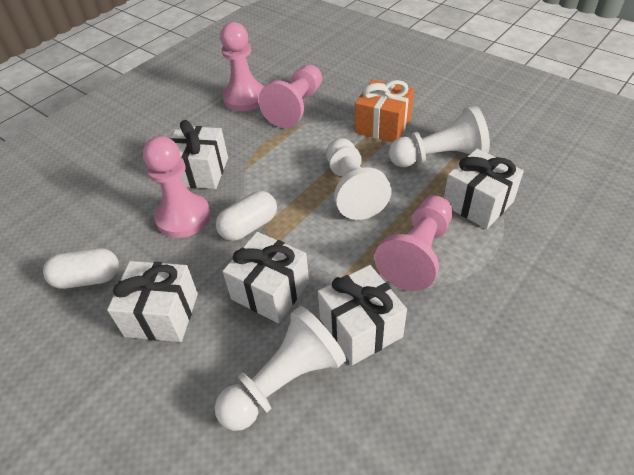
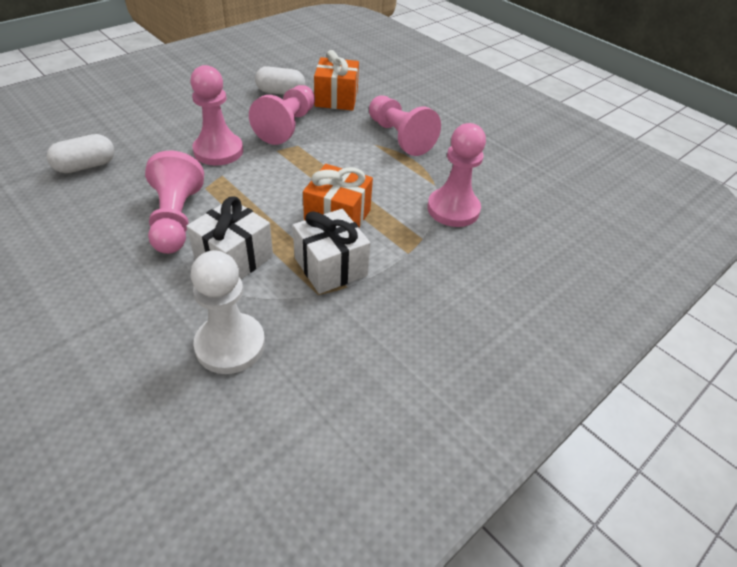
orange gift: [355,79,414,142] = 1 -> [303,164,373,227] [314,50,359,110] = 2
pink pawn: [143,136,210,238] [220,22,264,111] [258,65,322,128] [374,196,453,291] = 4 -> [145,151,204,254] [190,65,243,166] [249,85,315,145] [369,96,441,156] [427,123,486,227] = 5
white gift: [107,261,198,342] [170,120,228,189] [223,232,309,323] [318,265,407,365] [444,148,524,229] = 5 -> [186,196,273,279] [293,209,370,294] = 2
white pawn: [215,306,346,431] [326,138,391,220] [389,105,490,167] = 3 -> [191,250,265,374] = 1

